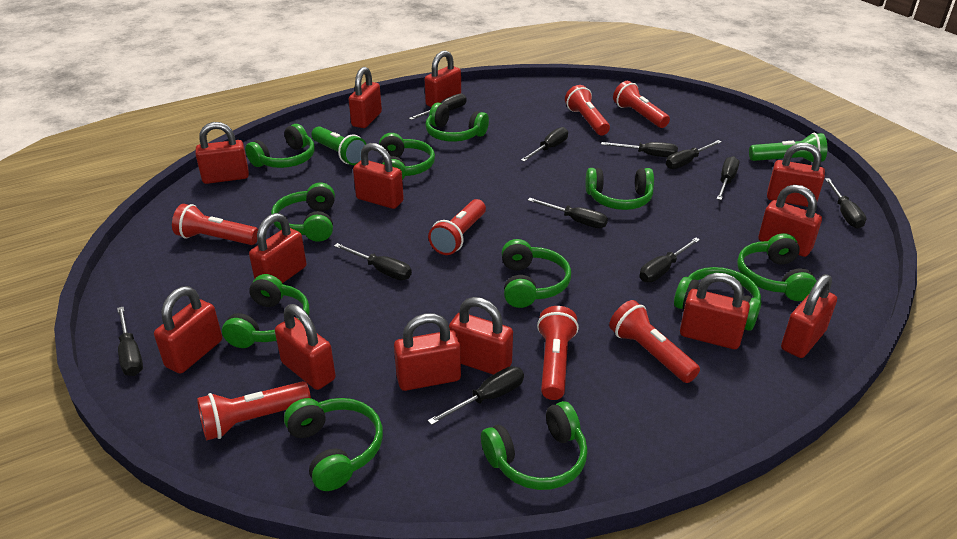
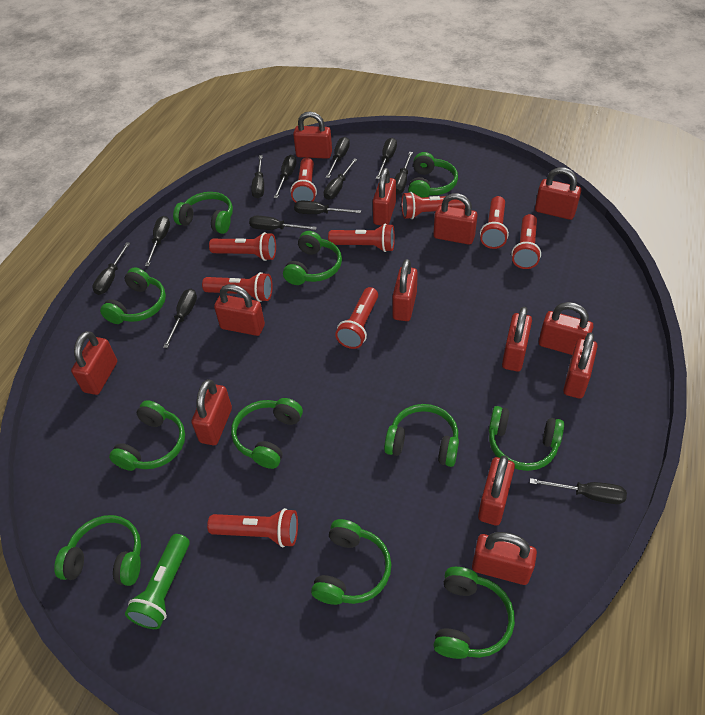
black screwdriver: [117,307,143,376] [334,243,412,280] [409,93,467,120] [428,366,524,425] [521,127,568,162] [528,198,608,228] [601,142,678,157] [640,237,700,282] [666,140,721,169] [717,156,739,200] [825,178,867,228] = 11 -> [92,242,130,295] [145,216,170,266] [163,289,197,348] [249,216,317,230] [251,155,264,198] [274,155,297,198] [294,201,361,214] [324,158,357,200] [326,137,350,178] [376,138,397,179] [395,152,413,195] [530,478,627,504] = 12
green flashlight: [311,126,366,165] [749,133,827,163] = 2 -> [125,534,190,629] = 1
red flashlight: [172,204,258,245] [197,381,311,440] [428,199,486,255] [537,306,579,400] [565,85,610,135] [609,300,700,383] [613,81,670,128] = 7 -> [202,272,273,302] [207,508,298,547] [209,232,276,261] [290,158,317,203] [328,224,395,252] [335,287,378,349] [401,192,465,219] [480,196,509,249] [511,214,541,269] = 9

